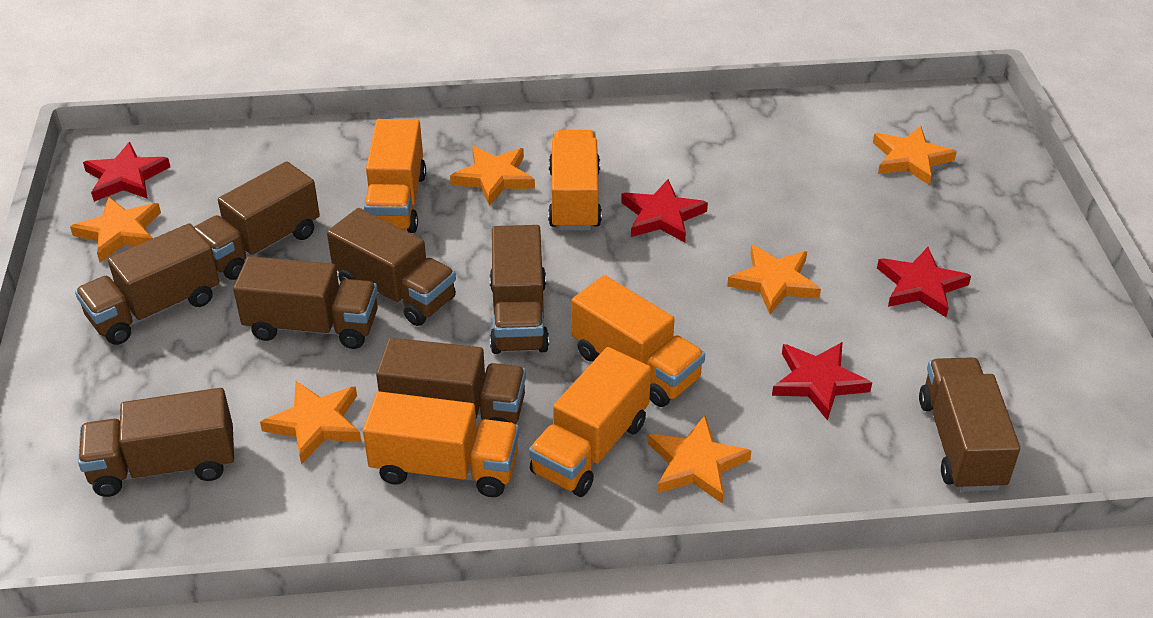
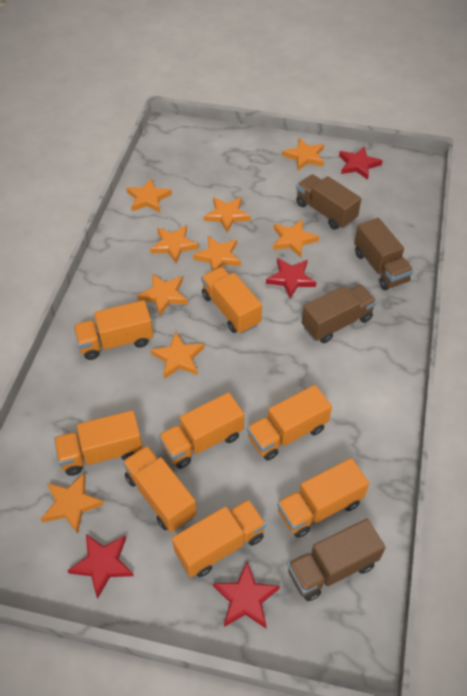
brown truck: [75,223,219,345] [78,388,234,497] [194,161,320,280] [233,256,378,349] [327,208,456,326] [376,338,526,424] [489,225,549,354] [919,357,1020,492] = 8 -> [287,519,386,601] [296,174,361,230] [301,285,377,343] [354,218,414,290] = 4
orange star: [70,197,161,262] [260,381,361,465] [450,146,535,206] [648,416,752,504] [727,244,821,314] [873,126,957,185] = 6 -> [41,473,104,534] [126,178,172,212] [137,274,188,316] [150,225,199,263] [151,331,204,379] [193,236,241,271] [204,197,251,232] [273,219,319,258] [282,138,324,170] = 9
orange truck: [363,391,519,497] [364,119,426,233] [529,347,651,497] [548,130,602,231] [571,275,705,407] = 5 -> [54,410,143,476] [74,300,153,360] [123,446,197,532] [159,392,244,469] [172,499,266,577] [201,267,262,334] [247,385,332,461] [277,458,369,538] = 8

